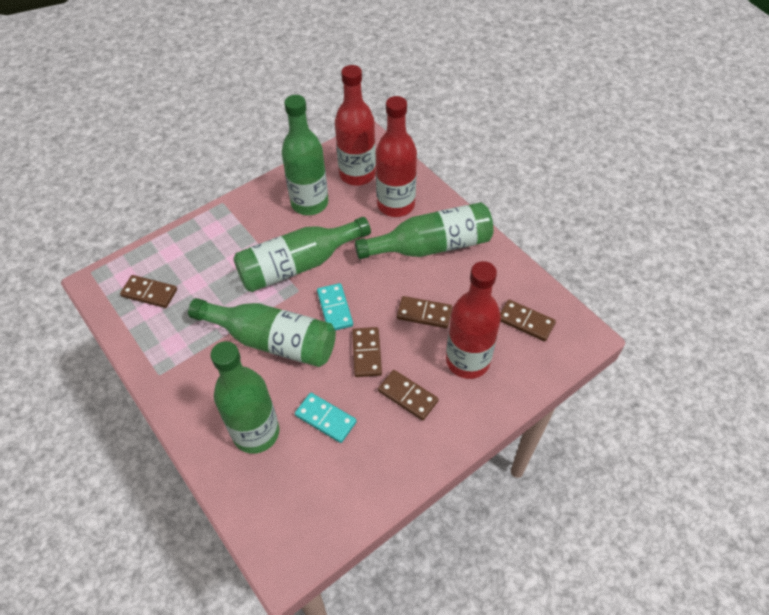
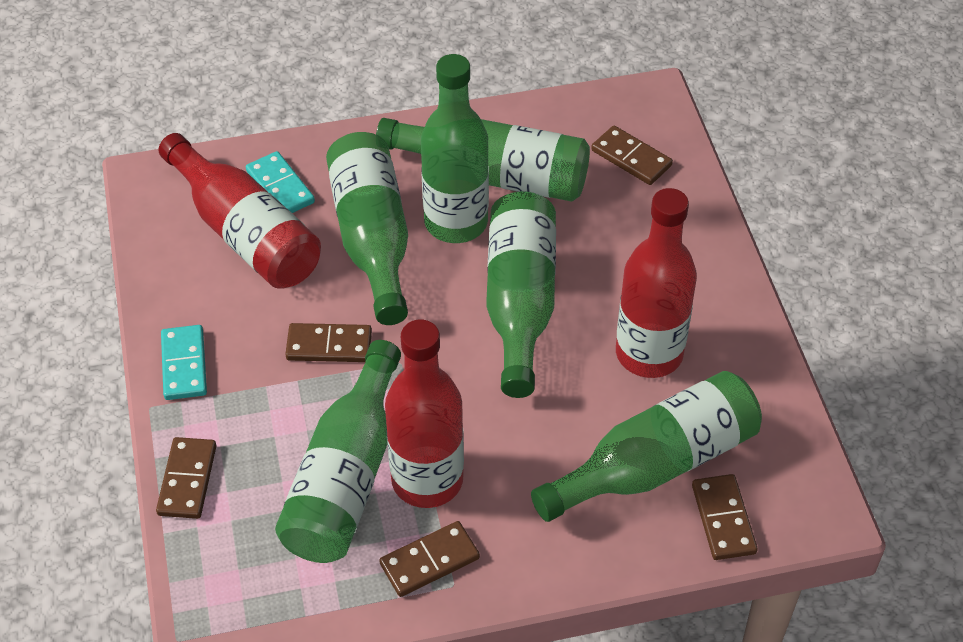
green bottle: [188,298,336,367] [211,341,279,454] [234,217,371,292] [282,95,328,215] [355,202,493,259] = 5 -> [275,340,401,563] [326,132,408,325] [376,118,590,202] [421,54,489,243] [486,191,556,398] [531,371,762,522] = 6

